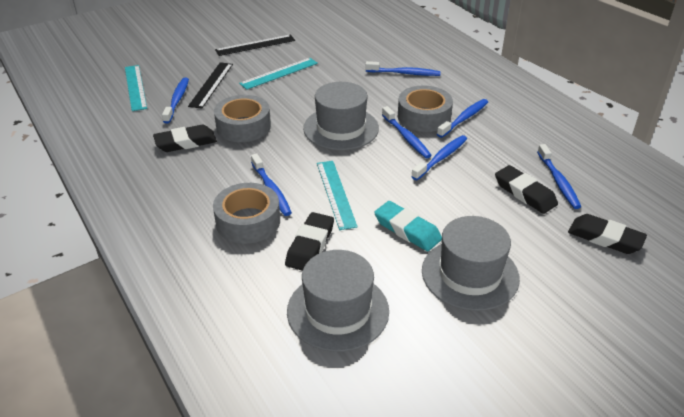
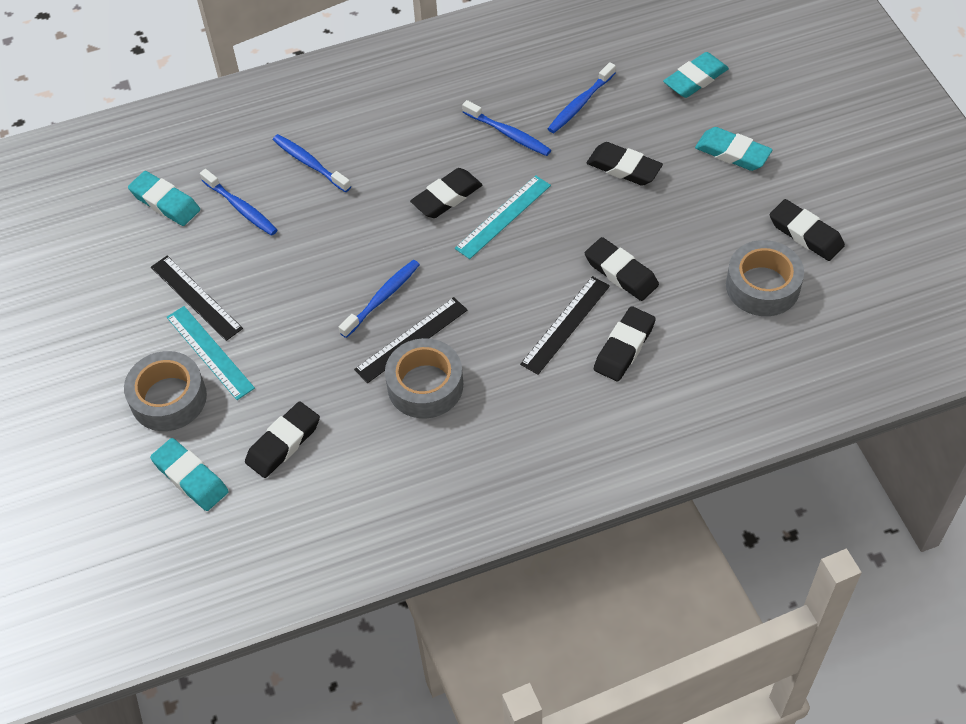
black eraser: [153,125,217,152] [285,212,334,271] [495,165,558,214] [568,214,647,254] = 4 -> [245,401,320,478] [410,168,483,218] [585,237,659,301] [587,142,663,186] [594,306,656,382] [770,199,845,261] = 6
black ruler: [188,62,233,109] [215,35,295,56] = 2 -> [151,256,243,341] [354,297,467,383] [520,276,610,375] = 3
blue toothbrush: [162,78,189,123] [251,153,292,216] [365,61,441,76] [382,106,432,158] [411,135,467,180] [437,99,488,138] [537,144,581,209] = 7 -> [200,169,277,236] [273,134,351,192] [339,260,420,338] [462,100,551,156] [548,62,616,133] = 5
grey hat: [287,250,389,352] [303,82,379,150] [422,216,520,311] = 3 -> none = 0
turquoise eraser: [374,201,442,251] = 1 -> [128,171,200,226] [150,438,229,511] [663,52,729,98] [695,127,773,171] = 4
turquoise ruler: [125,65,147,111] [239,58,318,90] [317,161,358,230] = 3 -> [167,306,255,400] [455,175,551,259] = 2

